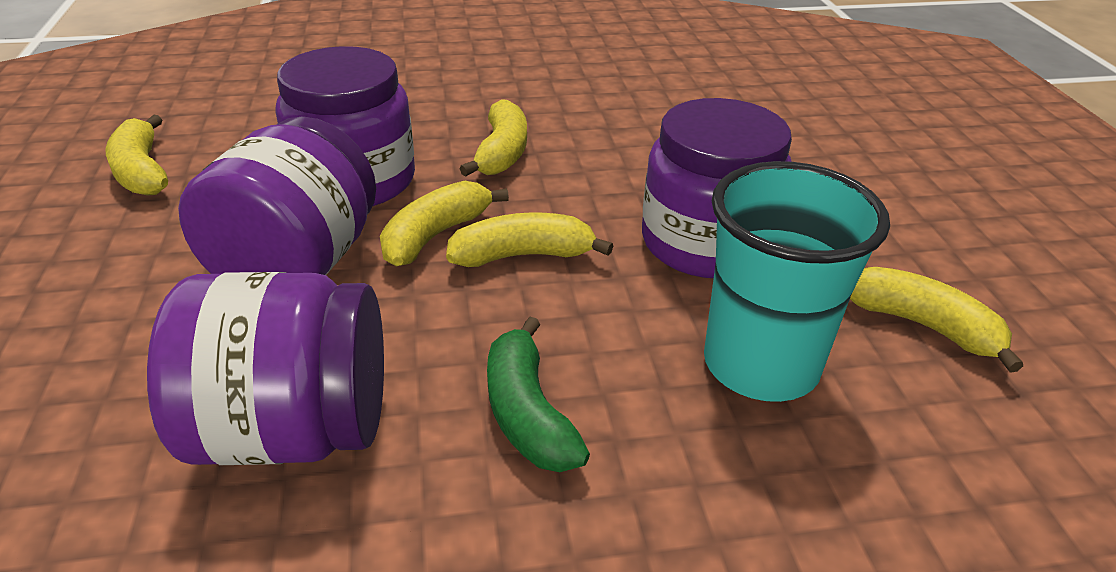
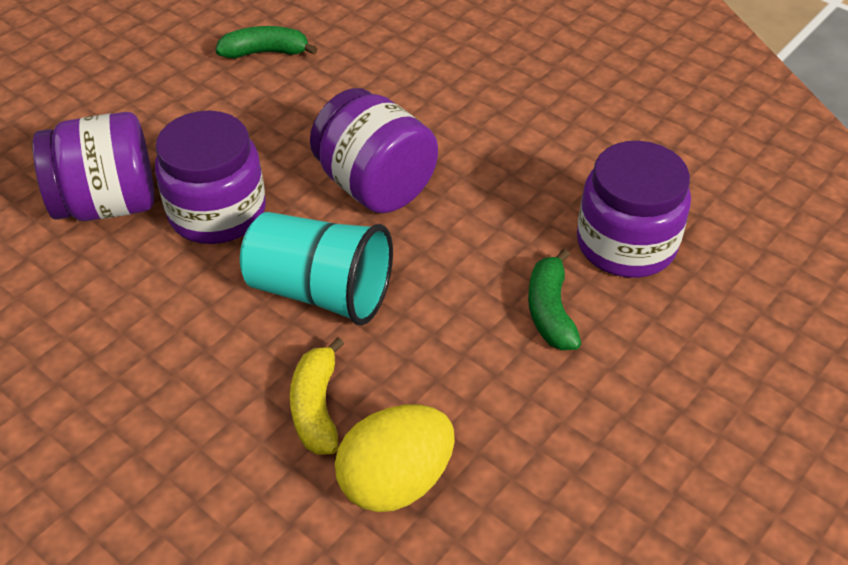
green banana: [487,317,590,472] = 1 -> [216,26,317,58] [528,249,581,350] = 2
yellow banana: [106,115,168,196] [380,181,509,266] [446,212,613,267] [459,99,527,177] [850,267,1023,373] = 5 -> [290,337,344,455] = 1
yellow egg: none = 0 -> [335,404,455,512] = 1

